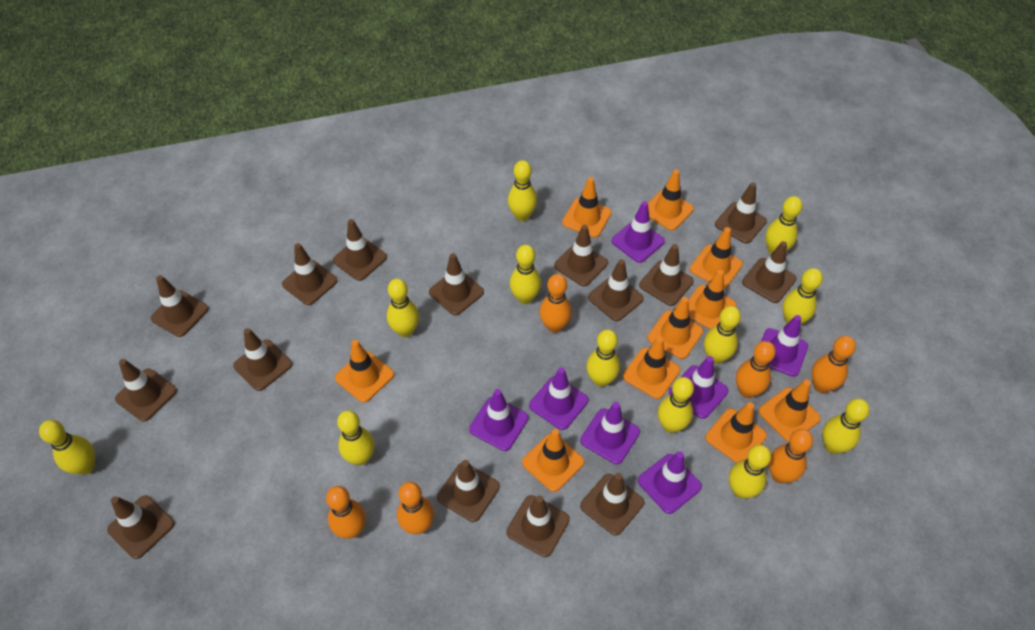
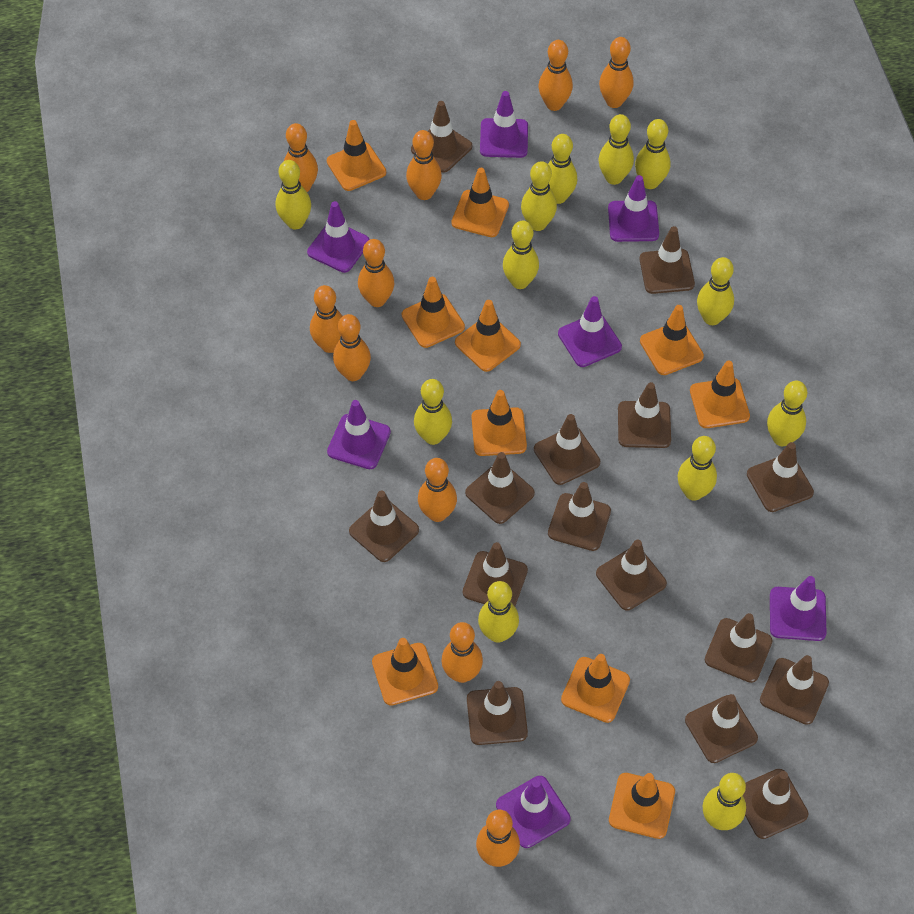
orange bowling pin: [326,486,366,539] [397,482,434,535] [539,274,572,333] [736,341,776,398] [769,429,813,483] [811,336,856,393] = 6 -> [284,123,318,192] [310,285,343,353] [333,314,371,381] [358,239,395,307] [406,130,442,200] [418,458,457,522] [441,622,483,683] [476,810,520,867] [538,40,573,111] [599,37,634,108] = 10

